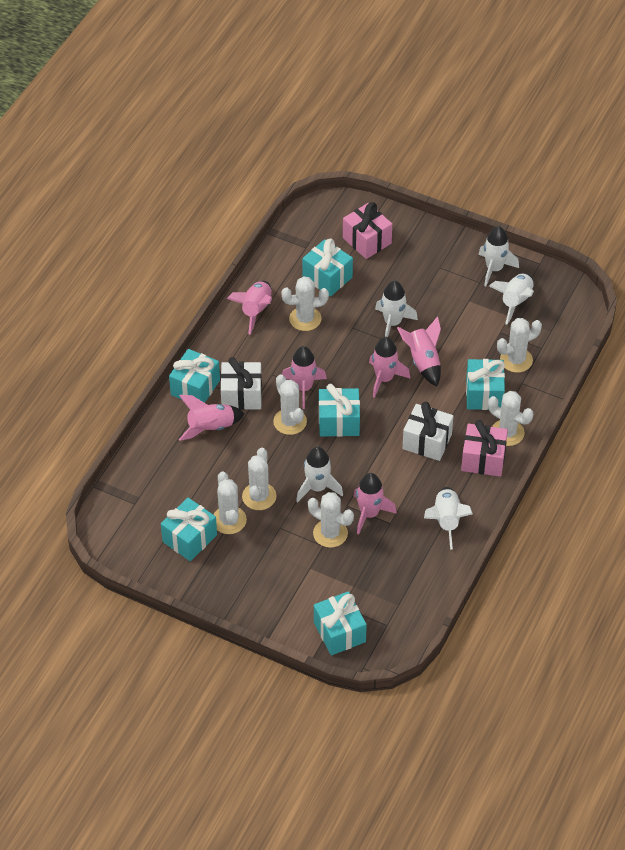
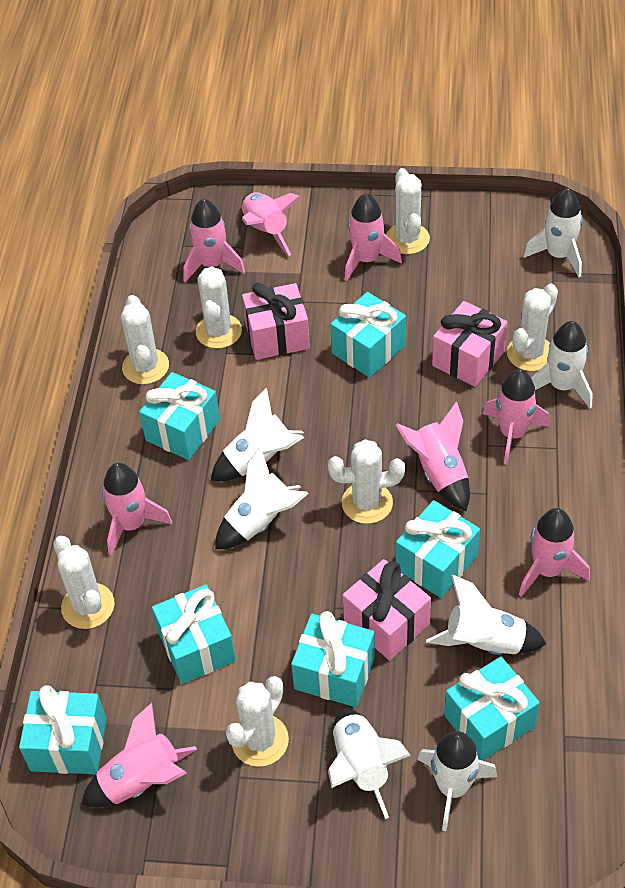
pink gift: [343,202,392,259] [461,420,508,477] = 2 -> [242,282,310,360] [343,559,431,660] [432,301,508,387] = 3
pink rocket: [179,395,244,441] [227,281,272,334] [282,346,327,409] [354,473,397,535] [369,337,410,398] [397,316,441,386] = 6 -> [81,703,197,808] [102,463,172,556] [183,198,245,282] [242,192,301,256] [345,193,402,281] [396,401,470,511] [482,369,550,465] [519,508,590,597] = 8
turquoise gift: [161,498,217,561] [169,349,220,403] [302,239,353,297] [314,591,367,655] [319,384,360,437] [466,359,505,410] = 6 -> [19,685,107,774] [139,372,220,460] [152,585,236,684] [291,611,375,707] [330,292,406,378] [396,500,480,598] [444,657,540,761] = 7
white gift: [220,357,262,410] [402,402,453,461] = 2 -> none = 0
white rocket: [296,447,343,503] [375,281,418,337] [424,487,473,550] [478,226,519,286] [489,273,534,324] = 5 -> [211,387,304,481] [215,446,309,550] [328,708,411,819] [417,731,497,831] [426,574,546,655] [523,188,583,277] [531,321,592,409] = 7

